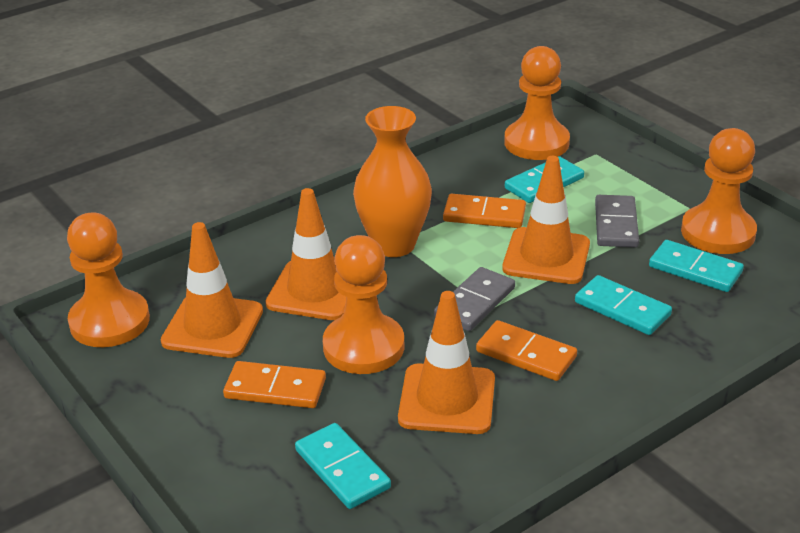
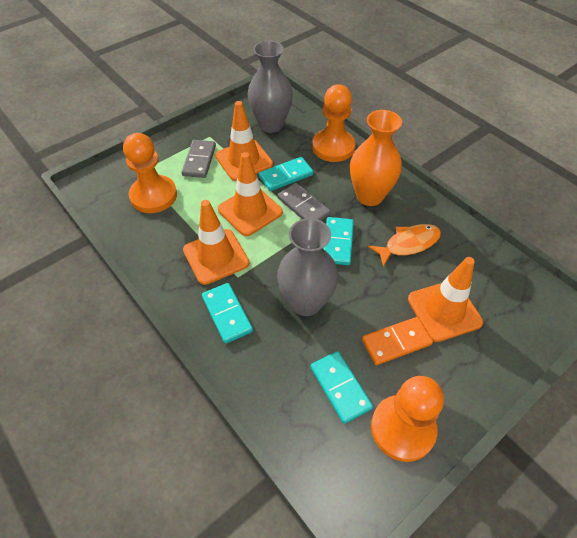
grey vase: none = 0 -> [248,40,293,133] [277,218,338,316] = 2
orange domino: [223,361,326,408] [443,194,526,228] [476,320,577,381] = 3 -> [362,317,433,365] = 1
orange fish: none = 0 -> [368,224,441,267] = 1
orange pawn: [67,212,150,347] [323,235,405,374] [504,46,570,160] [681,128,757,254] = 4 -> [123,133,177,213] [312,84,355,162] [371,376,444,462] = 3

